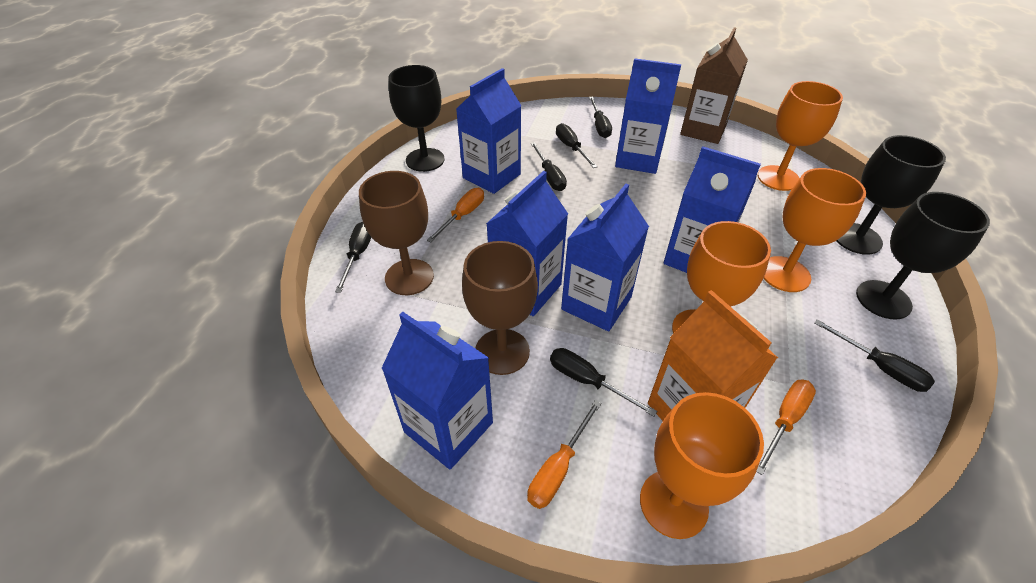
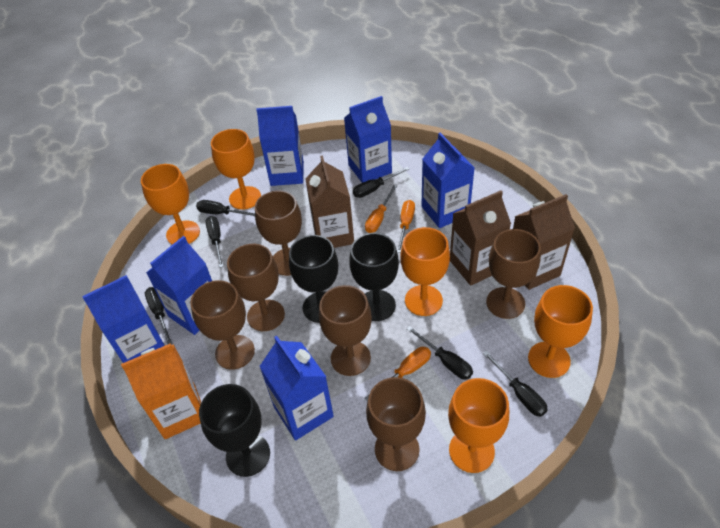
brown carton: [680,27,748,144] = 1 -> [305,155,354,248] [450,190,511,286] [513,194,575,290] = 3
brown goblet: [359,171,434,295] [462,241,538,375] = 2 -> [190,280,255,370] [227,244,285,331] [255,191,302,276] [319,285,372,376] [366,377,426,471] [486,229,541,319] = 6
orange goblet: [640,392,764,539] [672,221,771,334] [758,81,843,191] [763,168,866,292] = 4 -> [141,164,200,245] [211,129,261,210] [401,227,450,316] [448,378,509,473] [528,285,593,378] = 5

